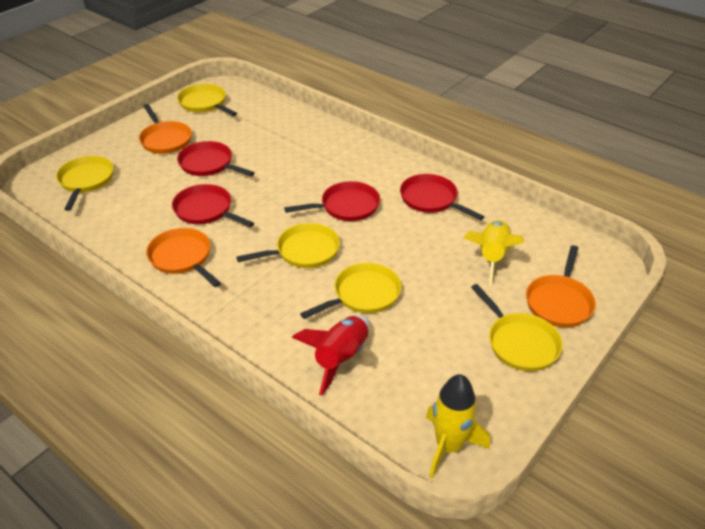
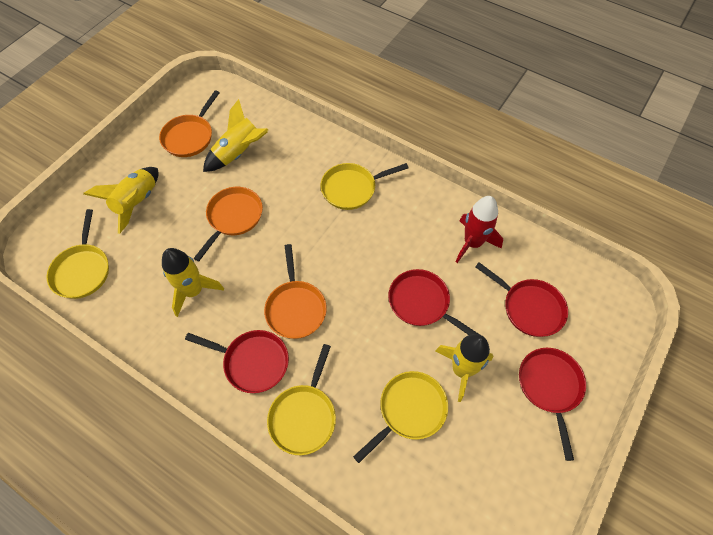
yellow pan: [56,156,114,211] [177,84,237,116] [237,223,340,268] [300,263,401,319] [471,284,563,371] = 5 -> [47,209,109,299] [267,344,336,455] [320,163,408,210] [353,371,448,463] = 4
yellow rocket: [426,374,490,478] [463,220,524,286] = 2 -> [83,167,159,234] [162,248,224,317] [203,99,268,172] [435,334,493,402] = 4

